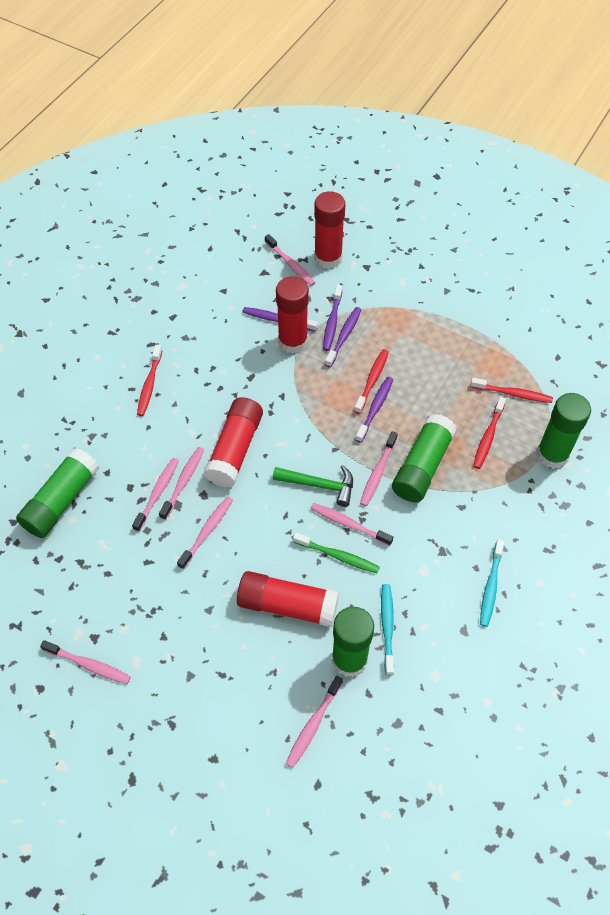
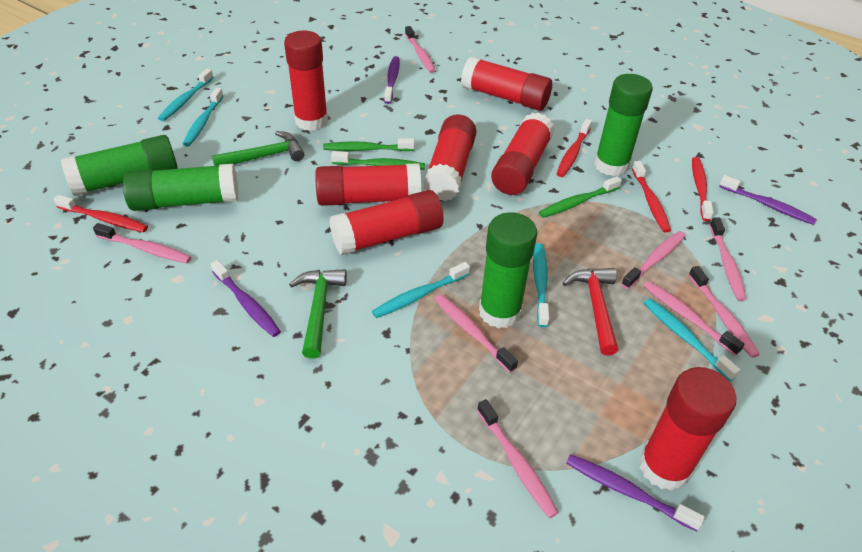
green hammer: [273,465,353,507] = 1 -> [212,131,305,166] [289,269,347,359] = 2
green toothbrush: [293,532,380,573] = 1 -> [323,138,415,151] [331,151,425,170] [539,176,622,218] = 3
red glue stick: [204,397,263,487] [237,571,339,627] [276,276,309,354] [314,191,345,269] = 4 -> [284,31,328,131] [315,163,421,206] [329,190,444,255] [423,114,477,201] [461,56,552,111] [491,112,555,195] [639,367,736,491] = 7
red hammer: none = 0 -> [563,268,618,355] = 1
turquoise toothbrush: [381,584,394,675] [480,539,504,627] = 2 -> [158,69,214,121] [183,88,223,146] [372,262,470,318] [533,243,549,327] [644,298,741,381] = 5

